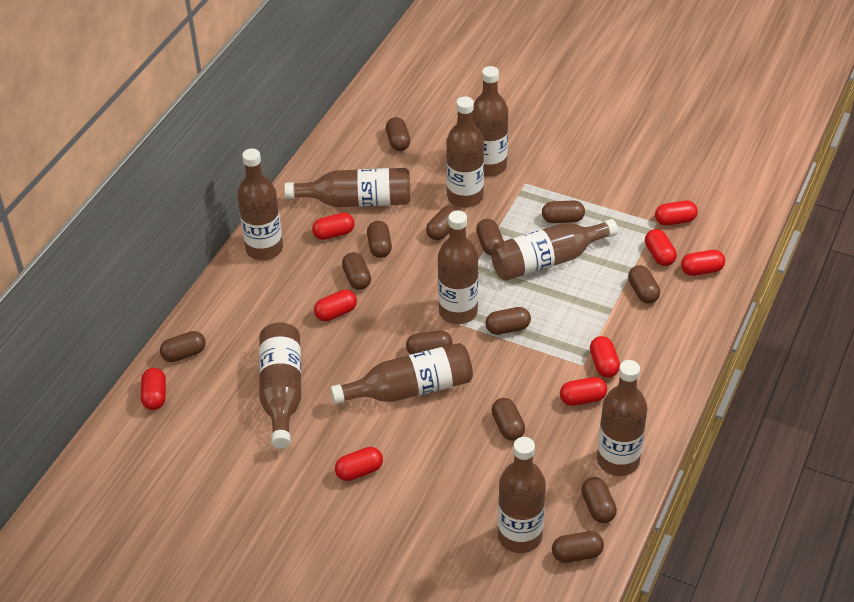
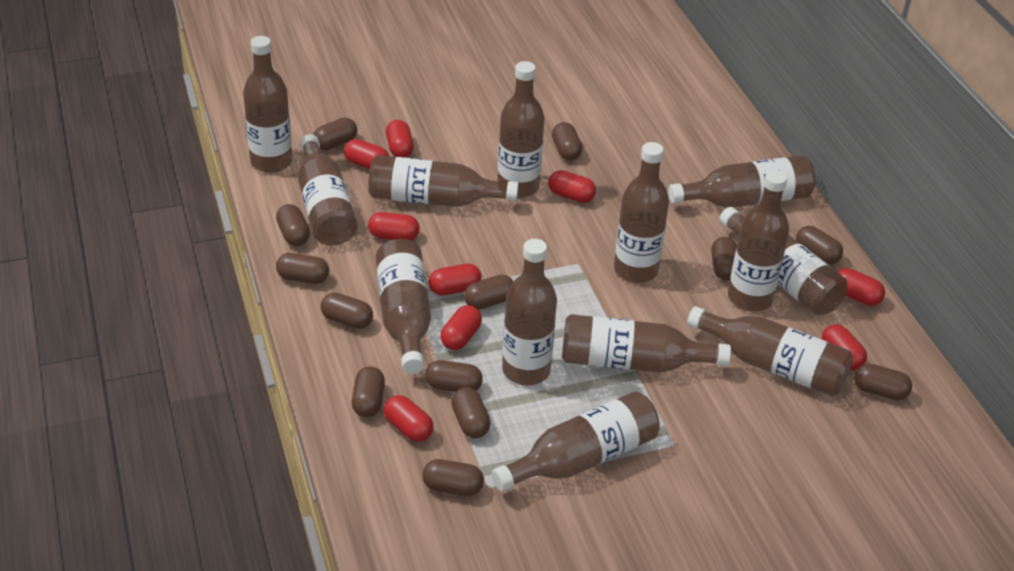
brown bottle: [237,148,283,260] [259,322,301,449] [284,168,410,207] [330,343,473,404] [438,210,478,324] [446,96,484,208] [472,66,508,177] [491,219,618,281] [498,437,546,553] [597,360,647,476] = 10 -> [243,36,292,173] [298,134,357,246] [368,155,519,207] [376,239,431,374] [492,391,660,492] [498,61,545,198] [502,239,557,385] [562,314,731,373] [614,142,669,283] [668,155,815,208] [687,306,853,397] [719,207,847,316] [728,170,789,311] = 13

